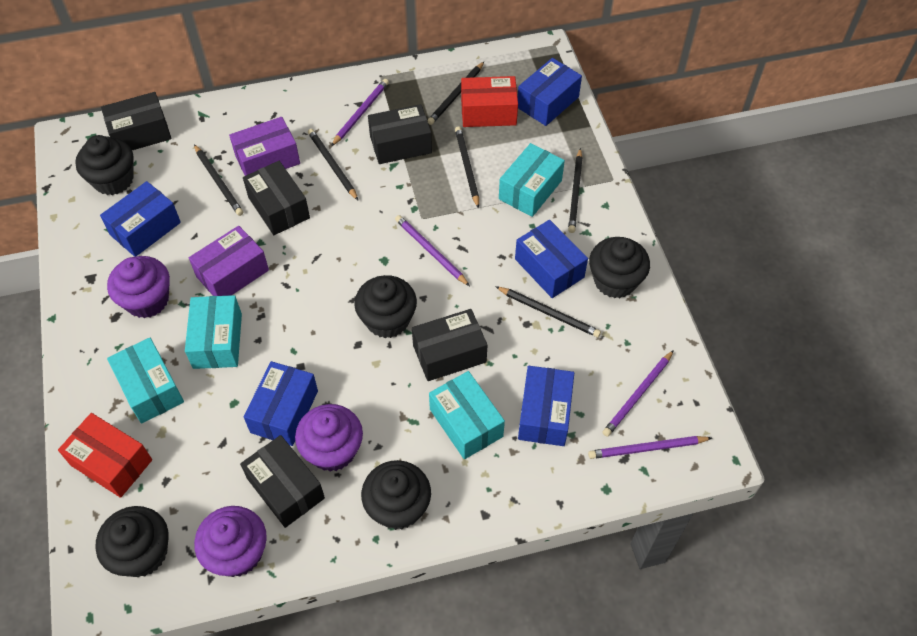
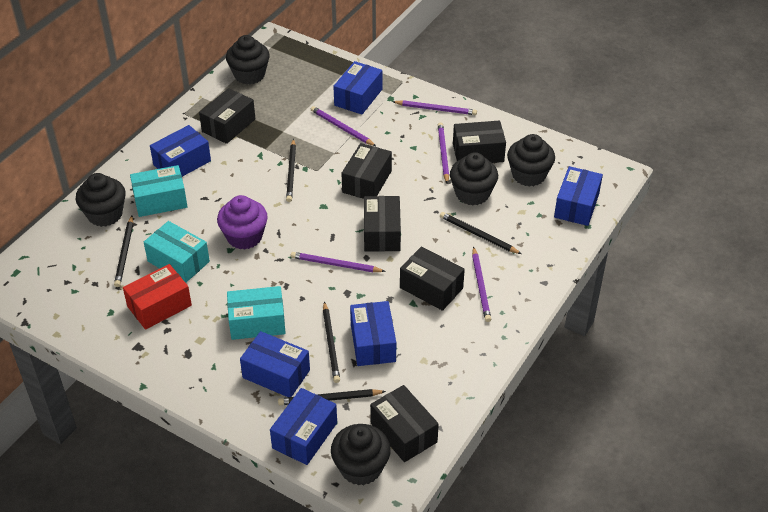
black box: [101,92,172,150] [240,435,325,528] [243,161,310,235] [368,104,432,164] [412,309,487,381] = 5 -> [199,88,255,144] [341,143,392,199] [364,196,401,252] [370,385,439,462] [400,246,465,311] [453,121,506,163] = 6
black pencil: [194,144,243,216] [308,129,358,200] [427,61,485,125] [455,127,479,209] [495,286,601,337] [568,148,583,233] = 6 -> [114,216,133,287] [278,389,386,405] [286,139,296,202] [323,301,340,383] [440,212,521,254] = 5
blue box: [100,181,181,257] [244,361,318,446] [515,220,588,298] [518,58,582,126] [518,366,574,446] = 5 -> [150,125,211,177] [240,331,310,397] [270,388,337,465] [333,61,382,114] [350,301,396,366] [554,166,603,226] = 6
purple box: [189,226,269,296] [229,117,300,176] = 2 -> none = 0
purple cupcake: [107,256,170,318] [194,506,267,577] [295,404,363,472] = 3 -> [217,195,268,250] = 1
purple pencil: [331,79,389,146] [395,215,470,286] [588,436,712,459] [602,350,674,437] = 4 -> [291,252,386,272] [311,106,376,146] [393,100,477,115] [438,122,449,184] [472,247,491,322] = 5
red box: [58,413,152,498] [461,76,518,127] = 2 -> [123,264,192,330] = 1
turquoise box: [107,337,184,424] [185,295,242,369] [429,371,505,459] [499,143,565,217] = 4 -> [130,165,188,217] [144,221,210,283] [227,286,286,340] = 3

